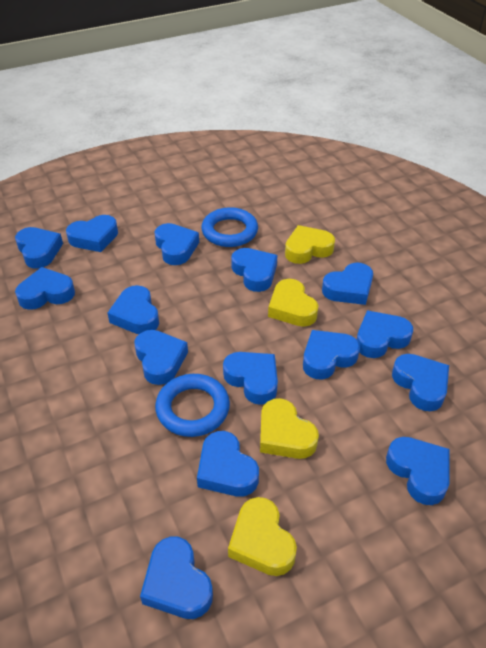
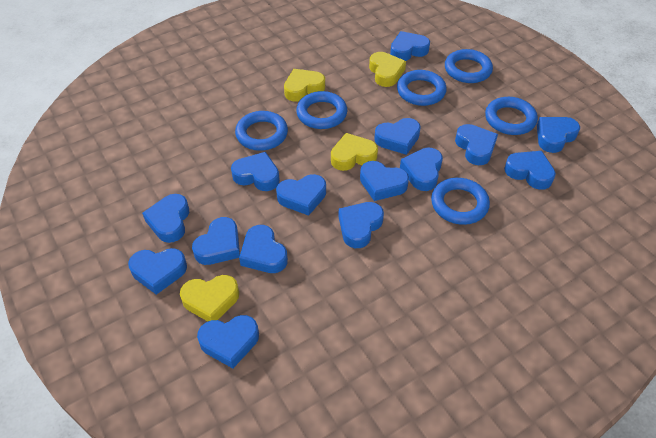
blue ring: [155,374,230,437] [201,207,258,247] = 2 -> [235,111,288,151] [296,91,347,129] [397,70,447,106] [431,178,490,225] [445,49,493,83] [485,97,538,135] = 6

